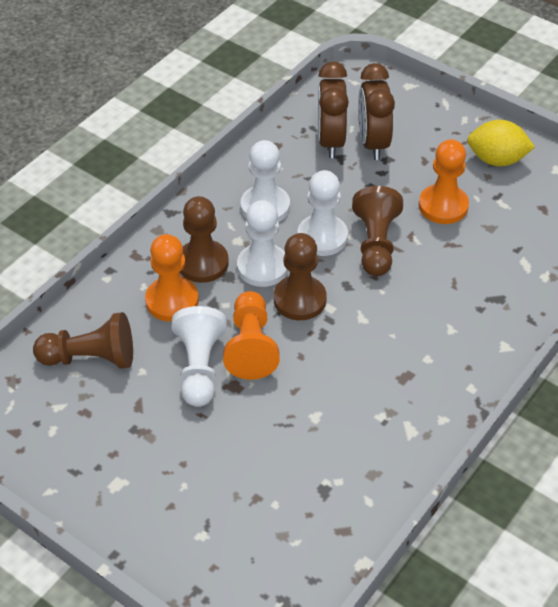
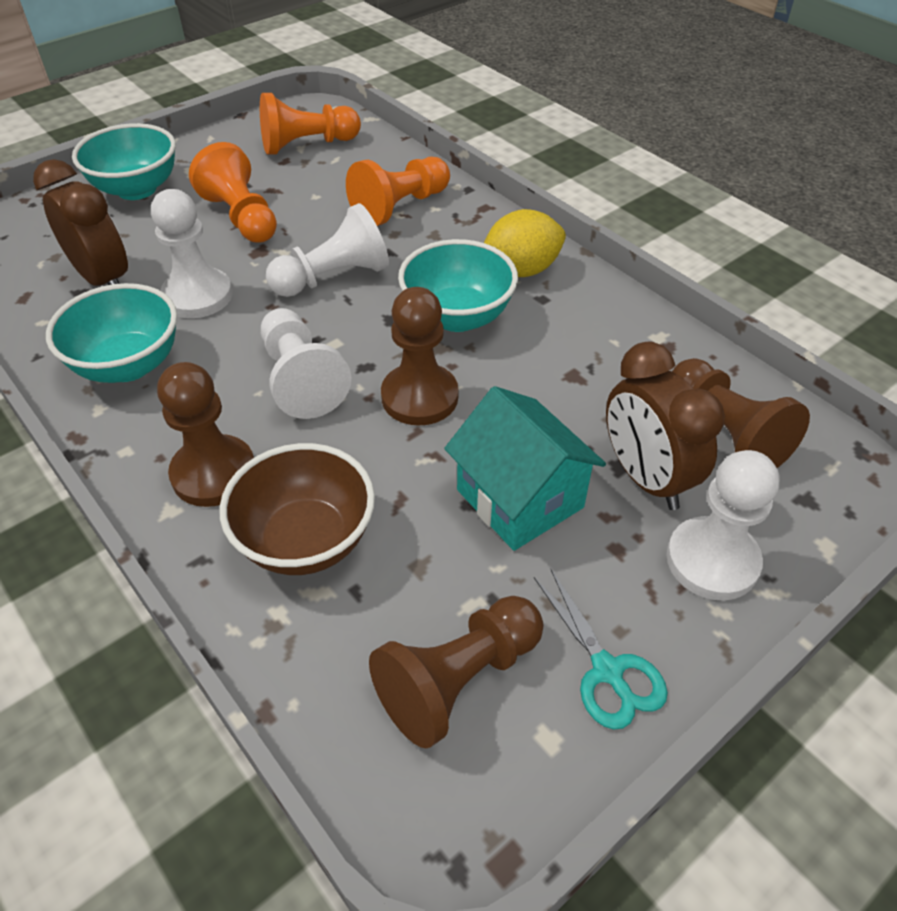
brown bowl: none = 0 -> [219,443,375,575] = 1
turquoise bowl: none = 0 -> [46,283,177,383] [72,123,176,200] [398,239,518,332] = 3
turquoise house: none = 0 -> [444,386,606,551] = 1
turquoise scissors: none = 0 -> [534,568,668,730] = 1

